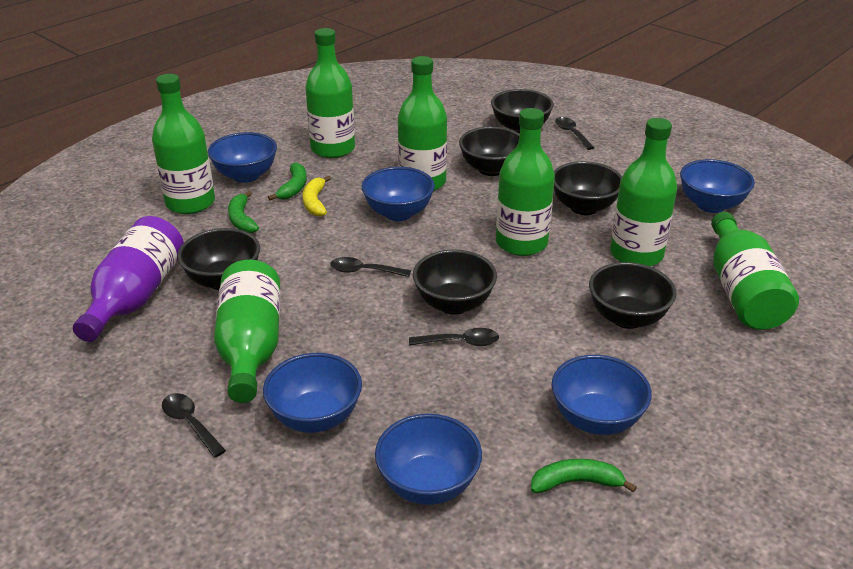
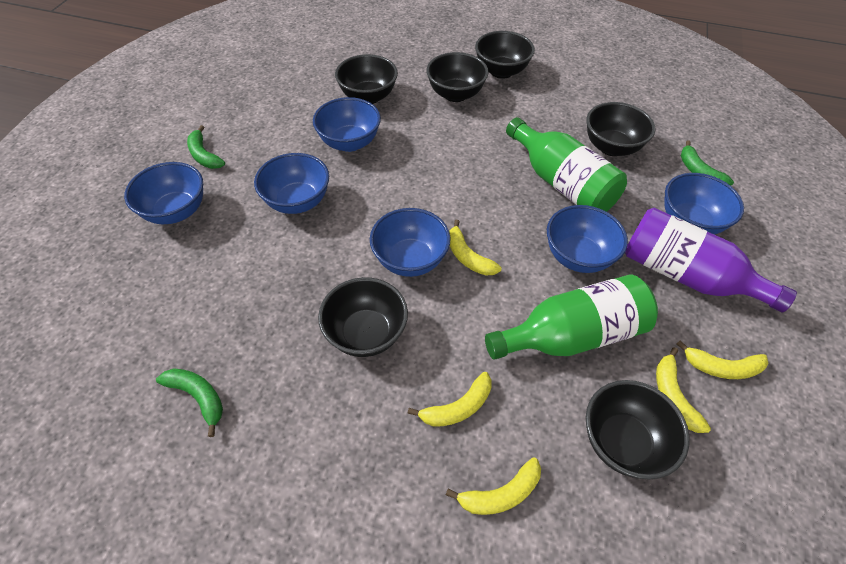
black spoon: [162,393,226,457] [330,257,411,277] [409,328,499,346] [555,117,594,150] = 4 -> none = 0
green bottle: [152,74,215,214] [214,260,280,403] [305,28,355,158] [398,56,447,191] [496,108,555,256] [610,118,677,266] [711,212,799,330] = 7 -> [485,274,658,360] [506,117,627,212] = 2
yellow banana: [302,175,331,217] = 1 -> [408,372,492,427] [446,457,541,515] [449,220,501,276] [656,347,711,433] [676,341,769,379] = 5

